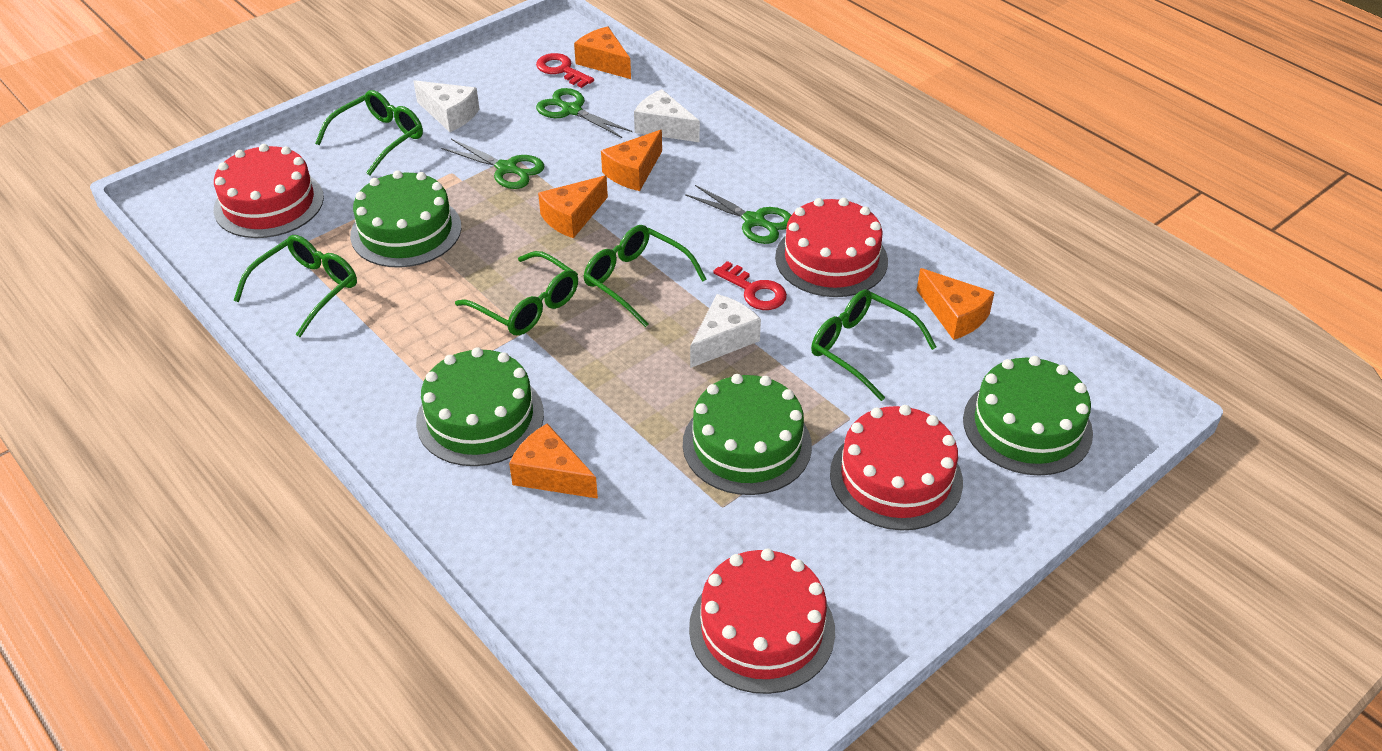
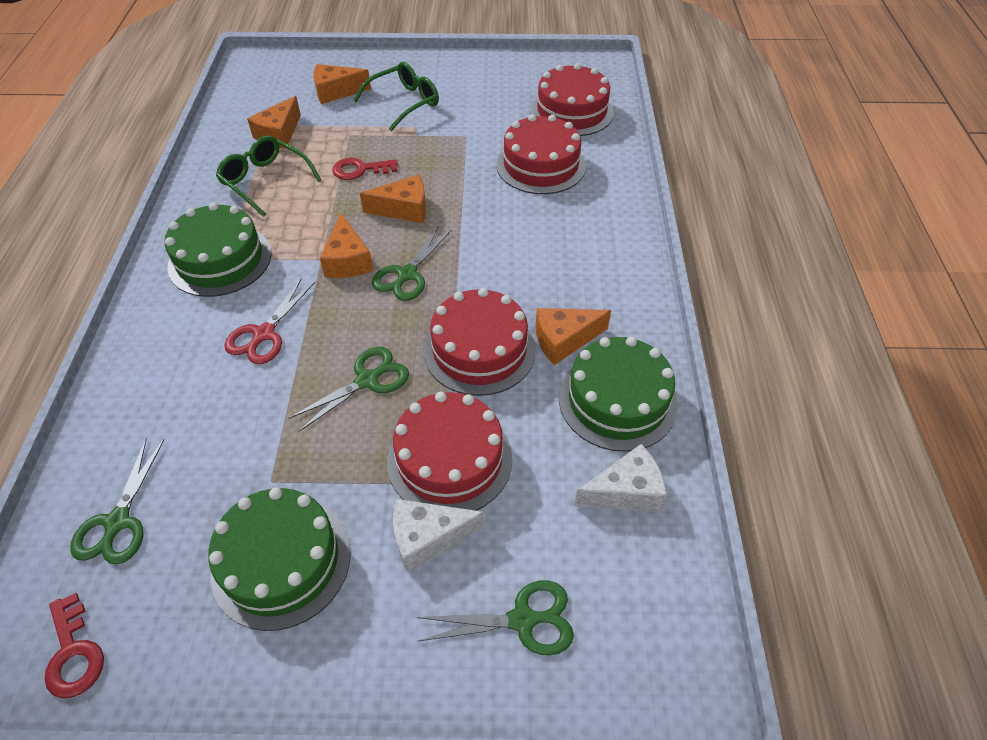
green cake: [350,170,461,268] [416,347,544,466] [683,374,812,495] [963,356,1093,476] = 4 -> [165,203,272,297] [208,487,351,631] [559,337,678,452] = 3
green glasses: [233,235,357,337] [315,90,423,176] [455,251,578,336] [583,225,707,327] [811,289,936,401] = 5 -> [216,135,321,217] [353,62,439,131] = 2
green scissors: [441,139,545,189] [536,88,632,138] [685,185,791,244] = 3 -> [70,438,164,565] [289,347,409,432] [372,226,452,301] [417,580,574,656] = 4
red scissors: none = 0 -> [225,278,315,364] = 1
white cheese: [413,80,479,132] [634,89,700,142] [690,294,761,368] = 3 -> [393,499,485,573] [574,444,667,512] = 2

